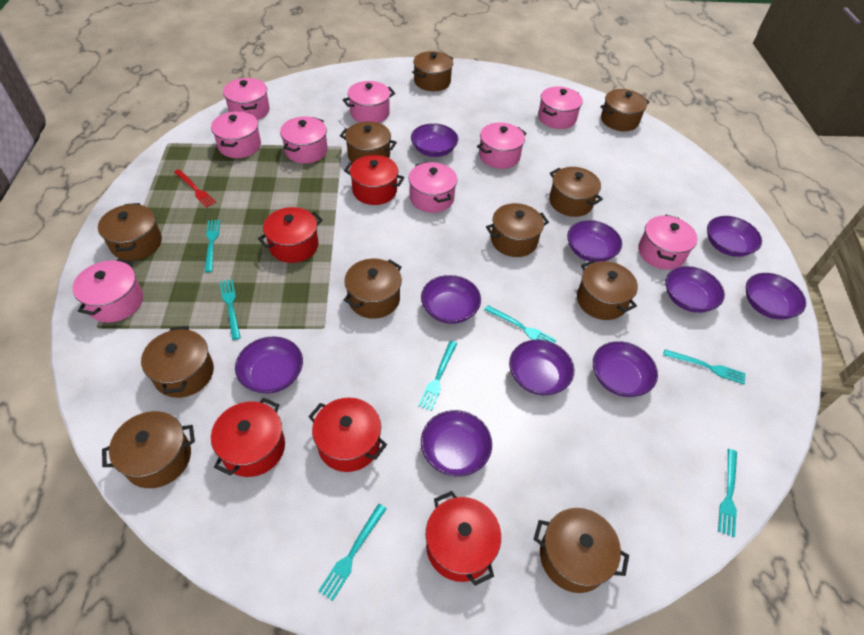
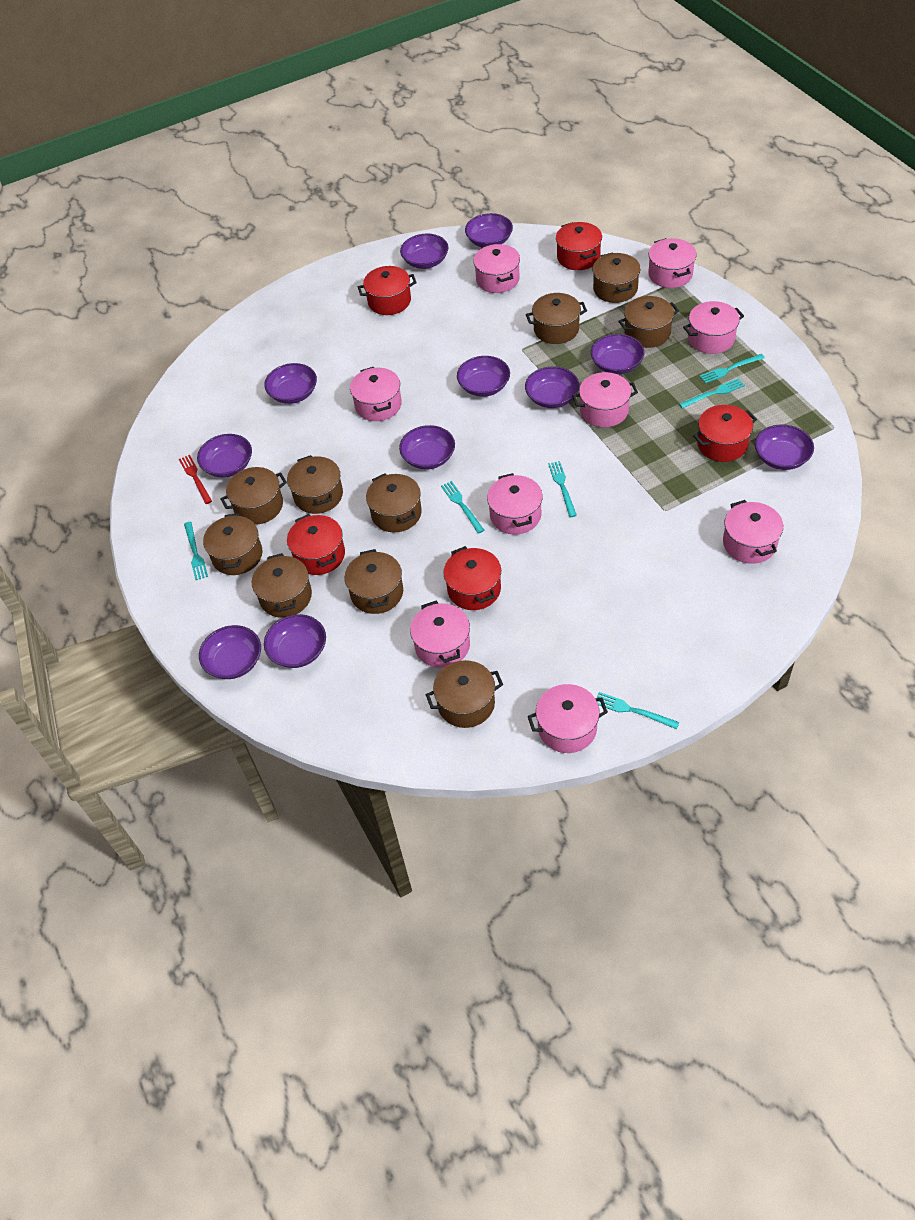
brown pot: [98,203,162,260] [102,411,195,488] [141,326,214,398] [340,121,397,163] [344,259,402,319] [412,51,453,91] [486,203,549,257] [534,508,629,593] [549,167,603,217] [577,260,638,320] [600,89,650,131] = 11 -> [203,513,262,575] [220,467,287,525] [252,553,312,618] [287,455,343,514] [345,549,403,614] [366,473,422,532] [426,660,503,728] [526,293,587,344] [592,253,641,303] [618,296,679,348] = 10
purple bowl: [235,336,303,394] [411,123,458,157] [421,275,481,324] [421,410,492,476] [509,339,574,395] [567,220,622,262] [593,341,658,397] [665,266,725,313] [707,216,762,257] [746,273,806,319] = 10 -> [197,434,252,478] [199,625,261,679] [264,363,317,404] [264,614,326,668] [399,425,455,469] [400,234,448,269] [457,356,510,397] [465,213,513,247] [525,366,579,408] [591,334,644,374] [755,424,814,470] = 11
turquoise fork: [205,220,220,272] [220,279,241,340] [318,504,387,601] [418,341,457,411] [484,305,557,343] [663,349,746,384] [718,449,737,537] = 7 -> [184,522,208,580] [441,481,484,534] [548,461,577,517] [597,692,679,729] [679,378,745,408] [700,354,765,383] = 6

